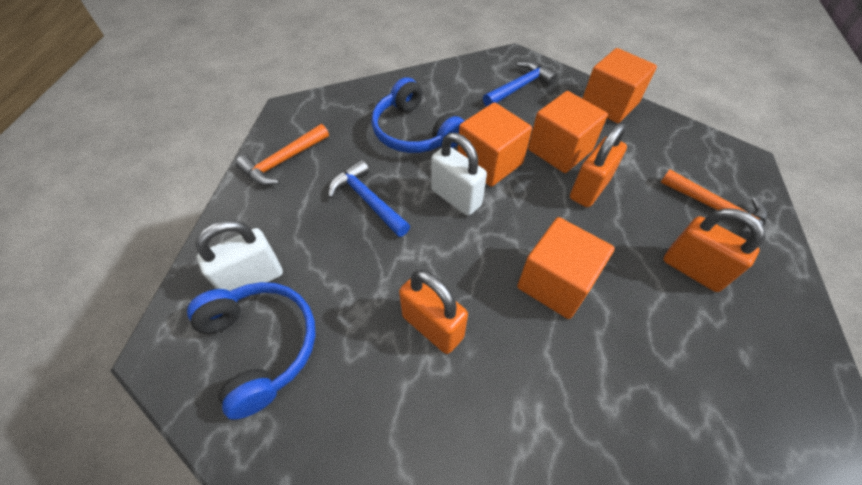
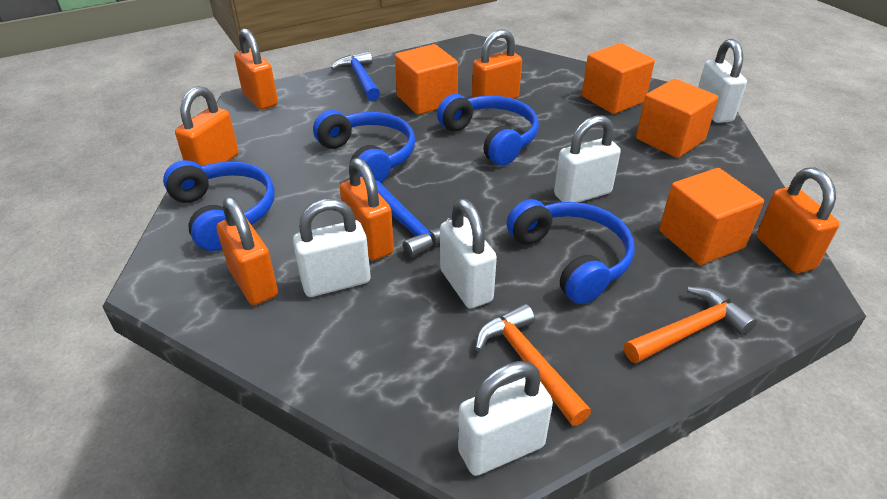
blue headphones: [187,282,316,420] [371,77,464,153] = 2 -> [163,160,275,251] [313,110,415,183] [437,94,539,166] [507,199,635,304] = 4
orange padlock: [399,270,468,354] [570,123,627,207] [663,208,765,292] = 3 -> [175,86,239,166] [217,197,278,305] [234,28,278,110] [340,158,394,261] [472,30,522,99] [757,168,839,273] = 6
white padlock: [195,220,283,291] [431,133,487,216] = 2 -> [293,199,371,297] [440,199,497,309] [458,361,553,476] [554,115,621,203] [698,39,747,123] = 5

